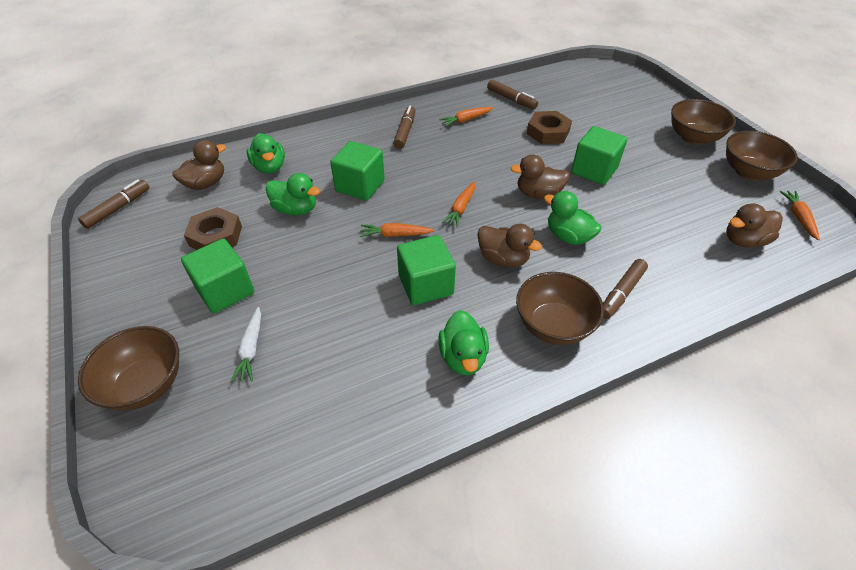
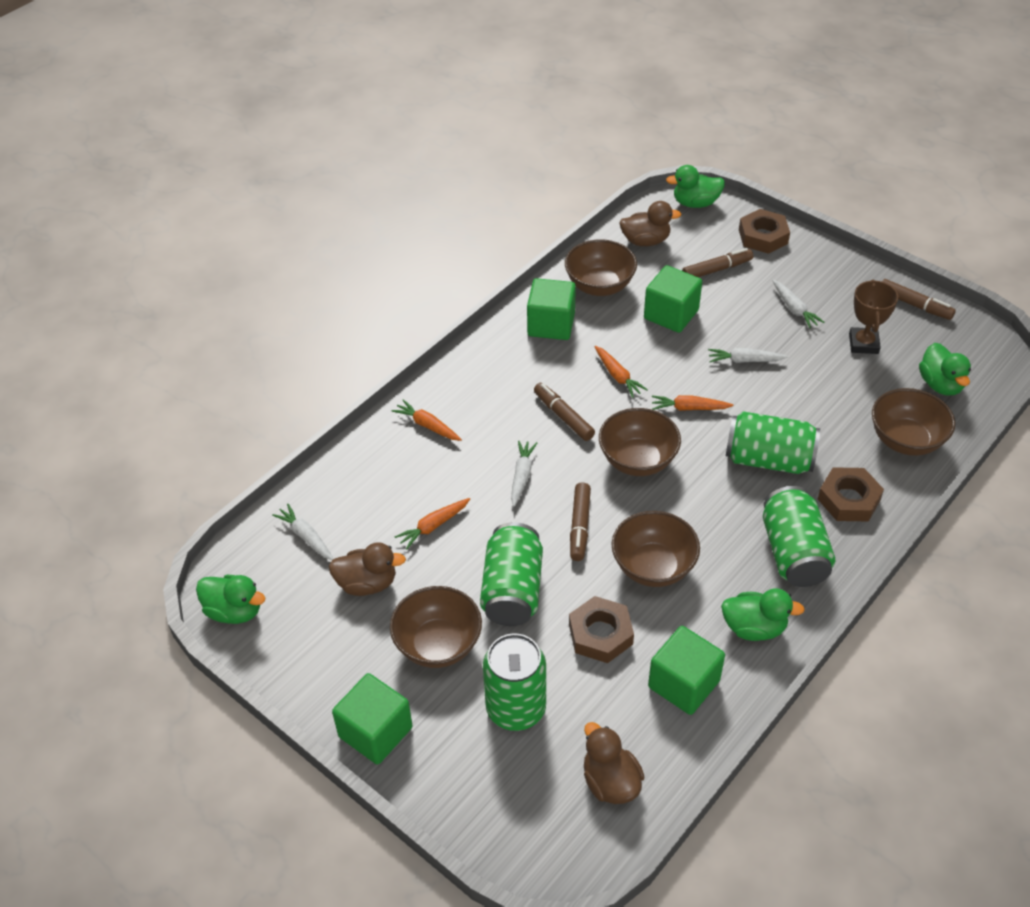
brown bowl: [78,326,179,411] [516,272,604,345] [671,99,736,145] [726,131,798,180] = 4 -> [390,586,482,668] [565,239,637,296] [599,408,681,476] [612,511,700,587] [872,388,955,456] = 5
brown duck: [172,140,226,190] [477,224,542,268] [510,154,570,199] [726,203,783,248] = 4 -> [328,542,406,596] [584,722,645,804] [619,201,681,246] = 3
brown nut: [184,207,242,250] [527,111,572,144] = 2 -> [569,596,634,663] [739,209,790,254] [818,467,884,522] = 3
brown trophy: none = 0 -> [849,279,898,354] = 1
green can: none = 0 -> [480,522,543,626] [483,633,546,731] [726,412,820,474] [763,486,835,587] = 4
white carrot: [230,307,261,382] = 1 -> [272,504,334,560] [511,440,537,507] [708,348,788,363] [772,280,824,329] = 4

